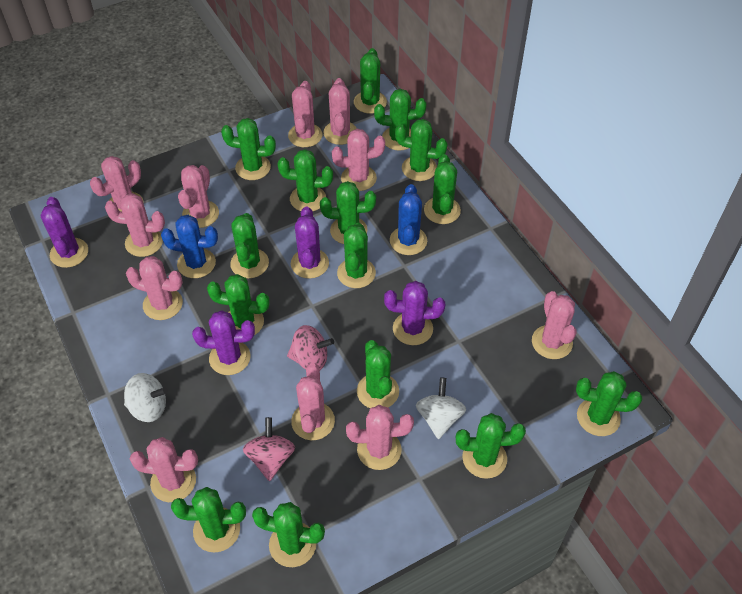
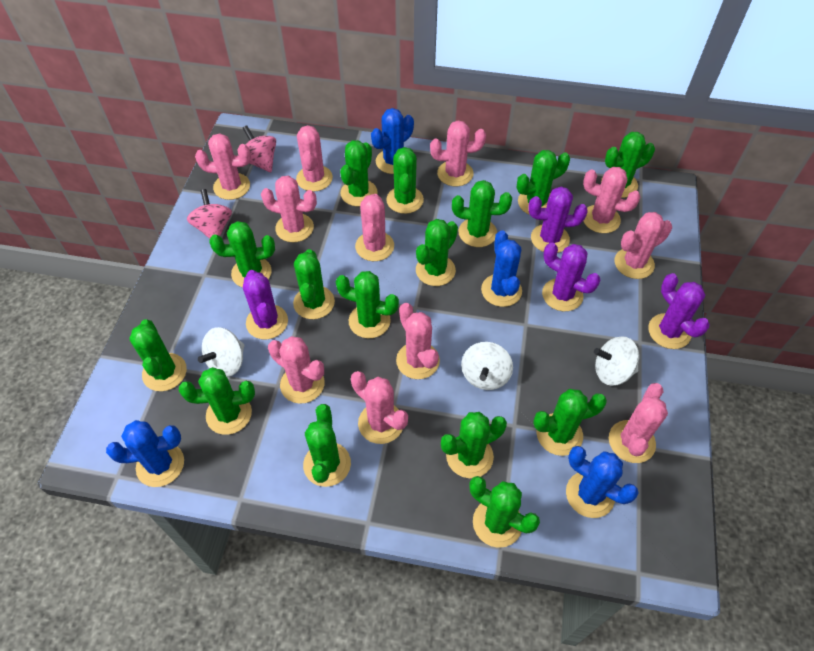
blue cactus: [161,215,218,278] [390,184,427,255] = 2 -> [106,420,184,487] [371,108,414,174] [481,230,522,307] [566,446,639,518] = 4
white spinning top: [124,373,168,422] [416,377,466,439] = 2 -> [198,327,245,377] [461,342,513,390] [594,336,639,386] = 3

